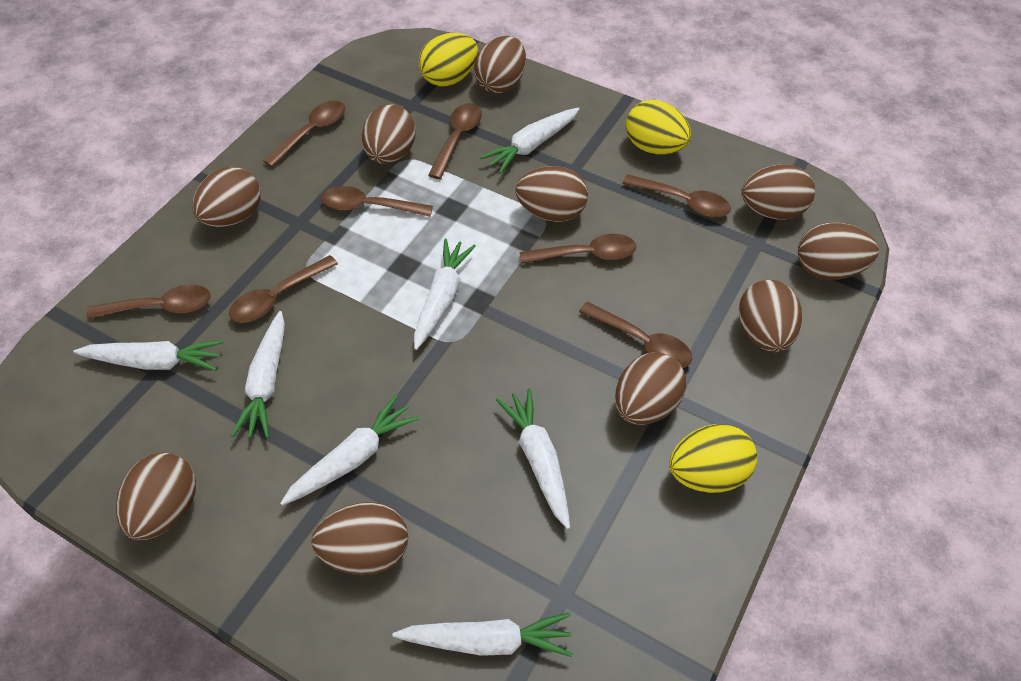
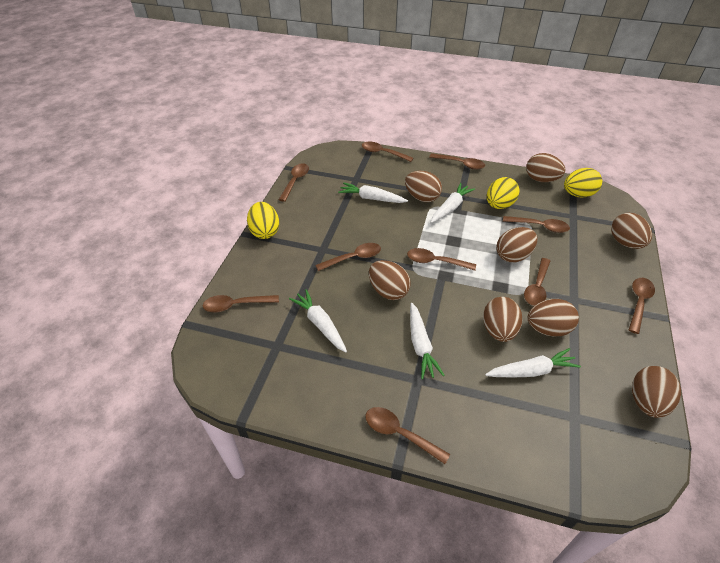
brown egg: [116,453,196,540] [192,167,261,227] [311,502,408,575] [362,104,416,164] [474,36,526,93] [515,166,588,222] [615,352,686,425] [739,280,802,352] [742,165,815,220] [798,222,879,280] = 10 -> [369,260,411,300] [405,171,442,202] [483,297,522,342] [496,227,537,262] [526,153,566,182] [527,299,579,337] [611,213,652,249] [632,366,681,418] = 8
brown spoon: [87,285,211,319] [229,255,338,323] [263,101,345,167] [321,186,433,217] [428,103,482,179] [520,234,636,264] [579,302,692,368] [622,174,731,218] = 8 -> [203,295,279,312] [278,163,309,202] [315,243,381,271] [362,142,413,162] [365,407,450,464] [407,248,476,271] [429,153,485,169] [503,216,570,233] [524,258,550,306] [629,278,655,334] = 10
white carrot: [73,340,223,371] [231,311,285,438] [280,395,419,506] [392,613,573,657] [414,239,476,350] [480,108,579,174] [496,388,570,529] = 7 -> [289,289,347,353] [338,182,408,203] [410,303,445,379] [431,183,475,223] [485,348,581,377] = 5

